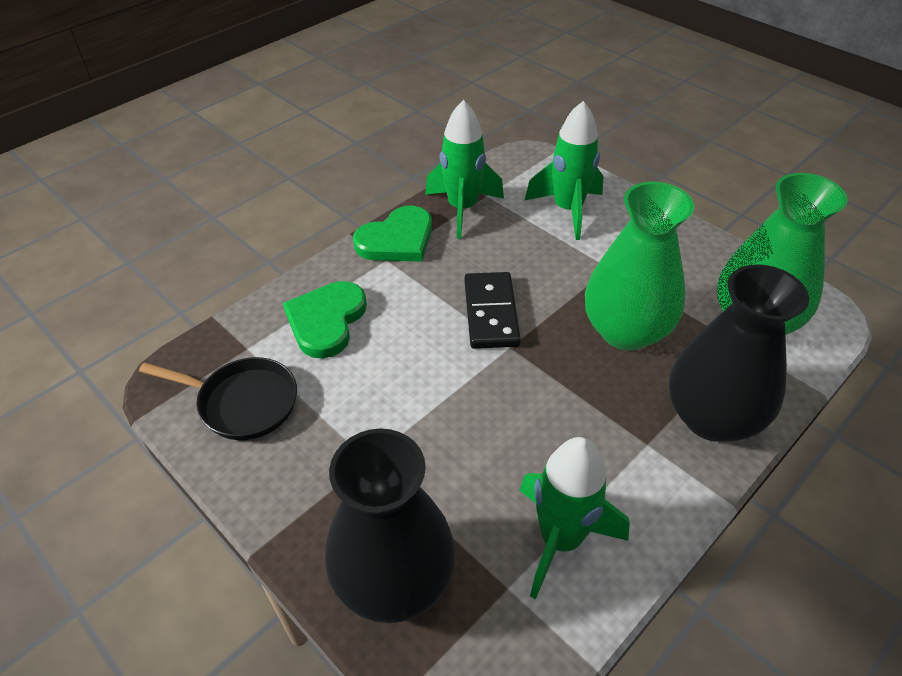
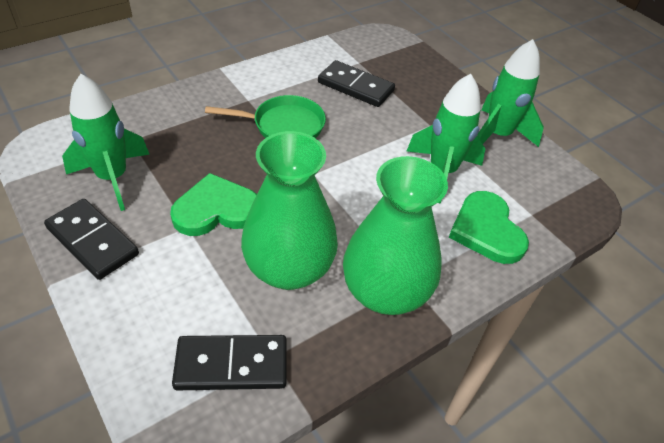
black domino: [465,272,521,349] = 1 -> [44,199,139,280] [172,335,287,390] [318,60,395,107] = 3
black pan: [139,357,297,440] = 1 -> none = 0
black vase: [325,429,455,623] [669,264,809,442] = 2 -> none = 0
green pan: none = 0 -> [205,95,326,138] = 1

